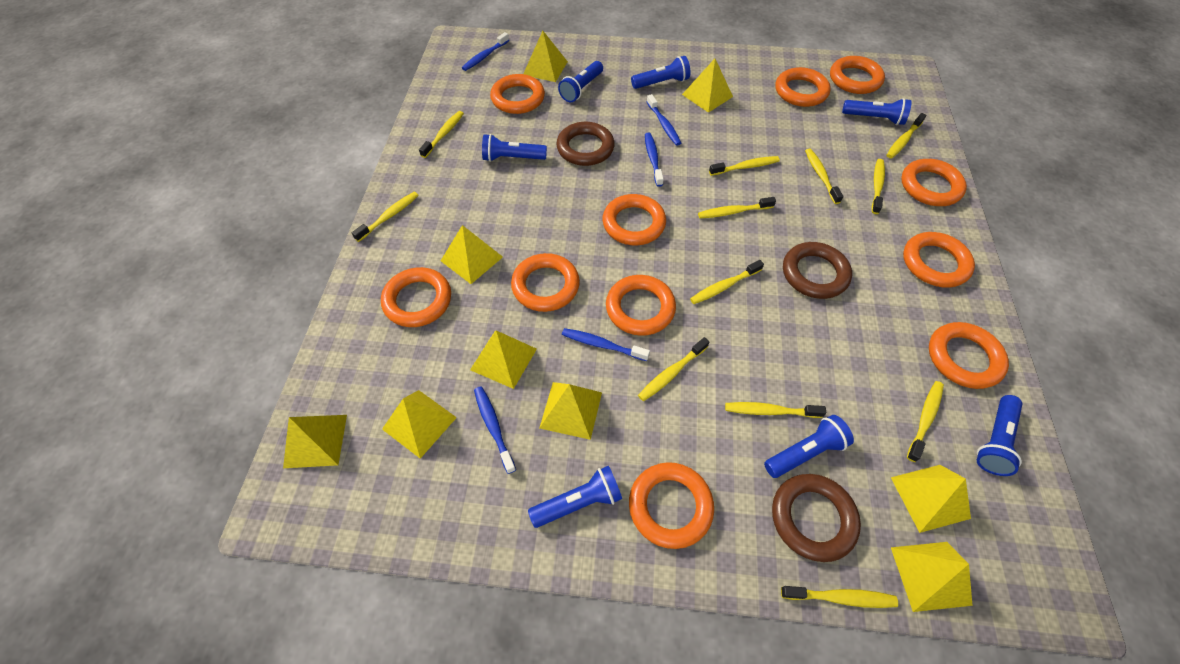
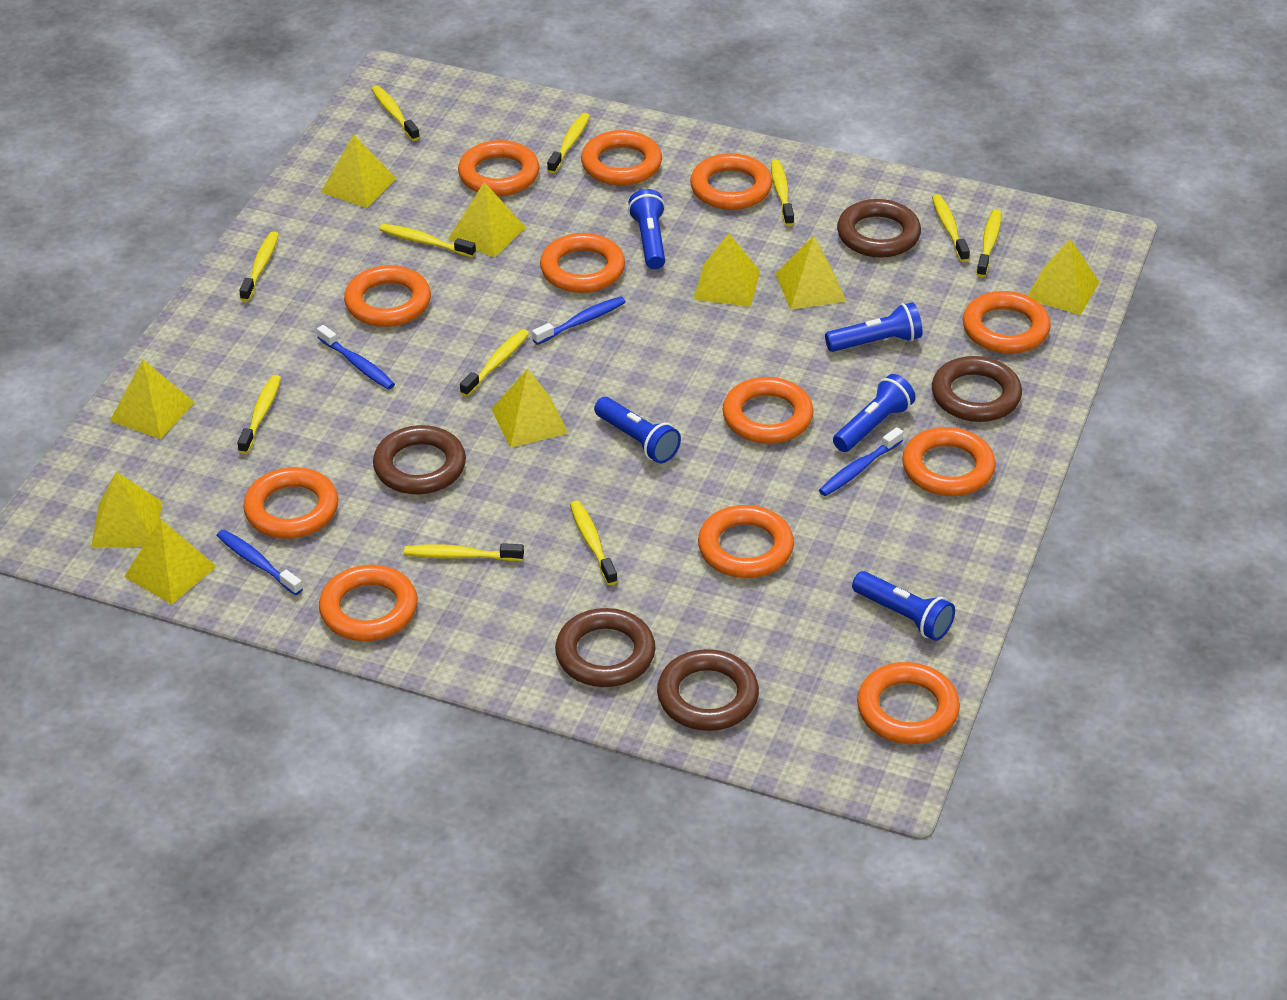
blue flashlight: [482,134,547,162] [528,466,622,528] [558,61,603,102] [631,56,690,89] [764,415,854,478] [842,98,912,125] [977,395,1022,476] = 7 -> [594,397,681,463] [628,189,665,269] [825,302,923,352] [833,374,916,452] [852,571,955,641] = 5
blue toothbrush: [462,32,509,71] [474,386,516,474] [562,328,650,361] [645,133,664,187] [647,94,681,146] = 5 -> [217,529,303,595] [317,325,395,389] [532,296,626,345] [819,427,903,496] = 4
brown ring: [556,122,614,166] [772,474,861,562] [783,242,852,299] = 3 -> [373,425,466,494] [555,608,655,687] [657,649,759,731] [837,199,921,258] [932,356,1022,422] = 5
orange ring: [381,267,451,327] [490,74,545,114] [511,253,580,312] [603,194,666,245] [606,275,676,336] [629,462,714,549] [776,67,831,107] [830,56,885,94] [901,159,967,206] [903,232,975,288] [929,322,1009,389] = 11 -> [243,467,338,539] [319,565,417,641] [344,265,431,327] [458,140,540,196] [540,233,625,293] [581,130,662,186] [690,153,772,210] [698,505,794,578] [722,377,814,444] [857,662,960,744] [902,427,996,496] [963,291,1051,354] = 12
yellow toothbrush: [352,192,419,242] [419,111,464,158] [638,337,709,401] [690,260,764,304] [698,197,776,218] [709,156,780,176] [725,402,826,418] [781,586,898,608] [805,149,844,204] [872,159,885,214] [887,113,926,159] [907,381,944,462] = 12 -> [237,375,281,454] [239,231,279,302] [372,85,420,141] [379,224,476,257] [404,543,524,561] [460,329,529,397] [547,113,590,174] [570,501,618,585] [771,160,794,226] [932,194,970,262] [976,209,1001,277] = 11

